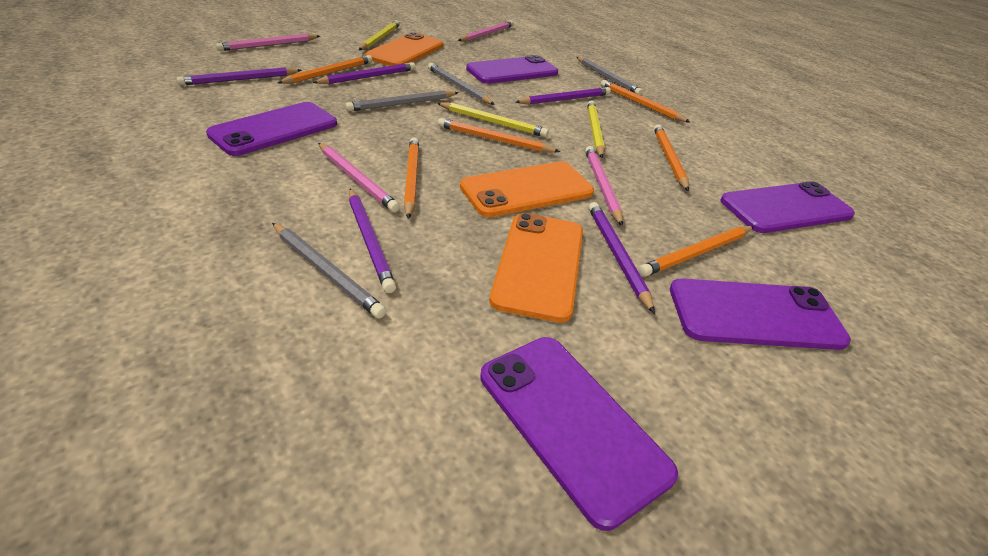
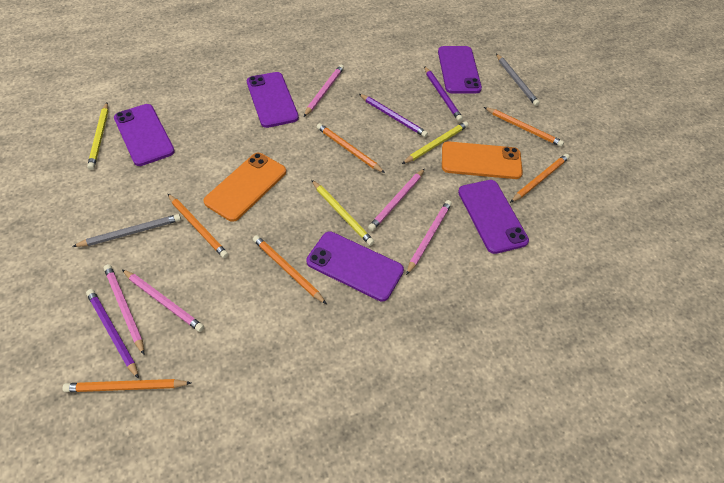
grey pencil: [272,223,387,319] [345,90,459,111] [428,63,495,105] [577,57,643,95] = 4 -> [72,214,181,247] [496,54,540,106] = 2
orange phone: [365,32,443,66] [460,162,594,217] [490,213,583,323] = 3 -> [203,153,286,222] [442,141,523,179] = 2
pink pencil: [216,34,320,51] [318,143,400,212] [458,20,514,41] [585,146,623,226] = 4 -> [104,264,144,355] [122,269,204,332] [304,64,344,117] [368,168,425,231] [406,200,452,275] = 5
purple pencil: [177,67,302,86] [312,62,415,84] [349,189,396,293] [516,87,611,105] [589,202,655,314] = 5 -> [86,289,139,379] [359,94,428,137] [424,66,463,122] = 3

